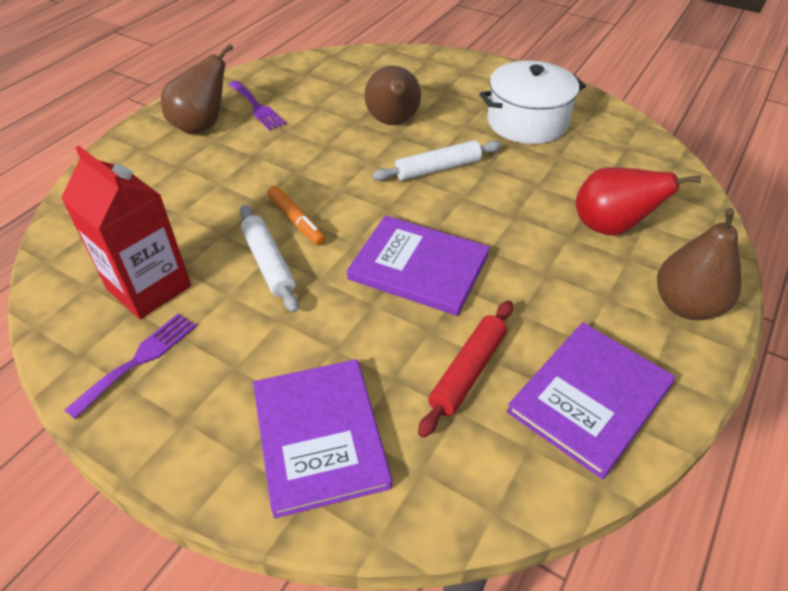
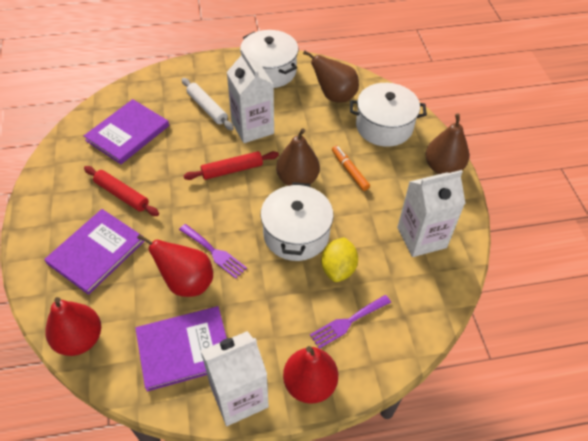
red carton: [61,146,191,319] = 1 -> none = 0
red pear: [576,167,701,236] = 1 -> [45,297,101,356] [137,234,213,297] [283,346,338,404] = 3
red rolling pin: [418,300,513,438] = 1 -> [84,166,159,216] [183,151,279,180] = 2
white carton: none = 0 -> [201,331,269,426] [227,49,274,143] [397,170,466,257] = 3
white pot: [479,61,586,144] = 1 -> [240,30,298,88] [261,182,334,261] [350,83,427,147] = 3
white rolling pin: [239,205,299,313] [372,140,502,181] = 2 -> [182,78,234,131] = 1
yellow lemon: none = 0 -> [321,237,358,282] = 1

